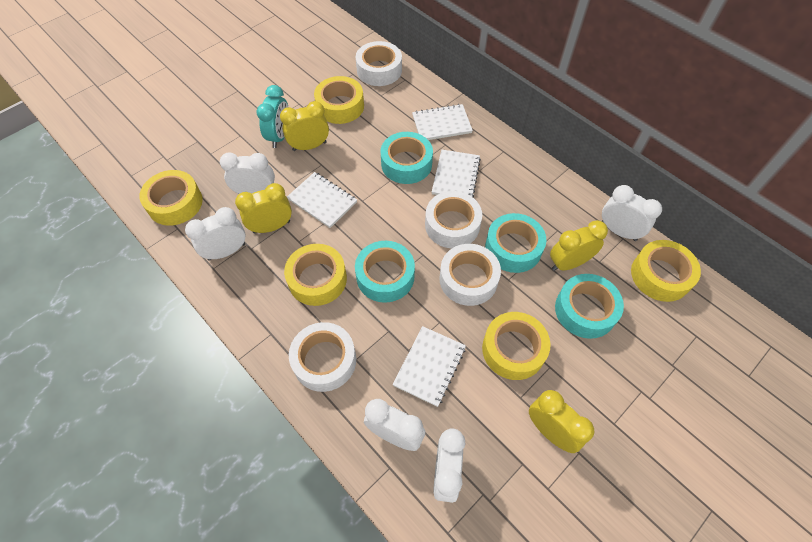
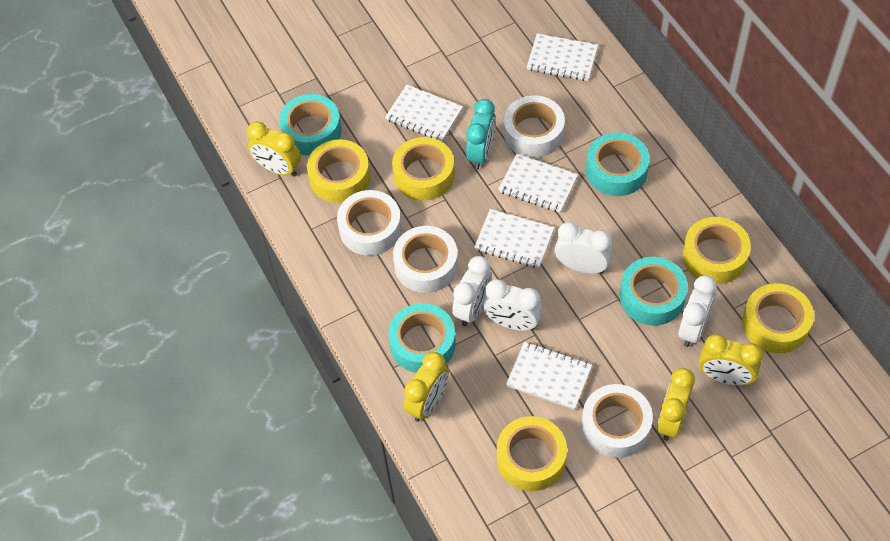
white clock: [185,207,245,261] [220,153,275,194] [364,399,425,451] [433,429,465,503] [602,185,662,241] = 5 -> [452,256,492,326] [484,279,542,331] [555,222,612,274] [678,275,717,347] = 4
white notebook: [287,172,357,228] [393,326,466,407] [412,104,473,140] [432,150,481,197] = 4 -> [385,85,463,142] [474,209,555,268] [498,154,578,213] [506,342,592,410] [527,34,598,81] = 5

